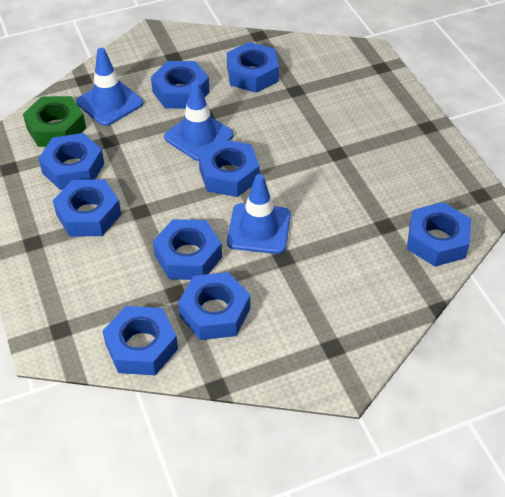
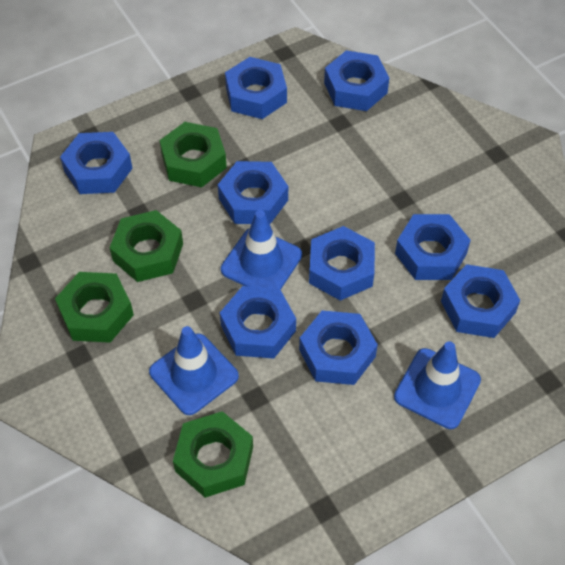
green nut: [23,96,86,147] = 1 -> [55,272,134,343] [110,210,183,282] [160,122,227,187] [173,411,253,498] = 4

